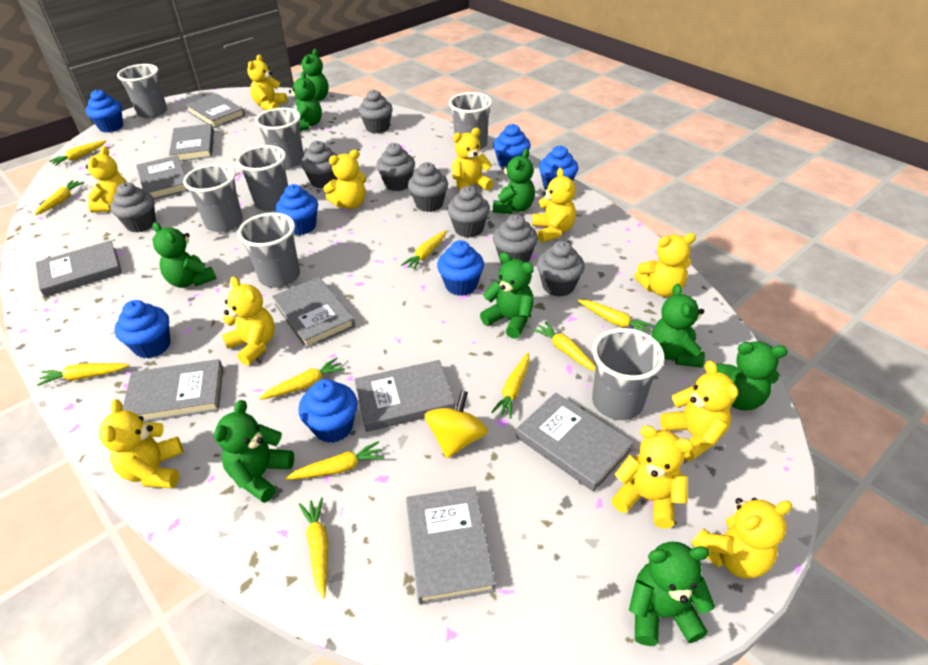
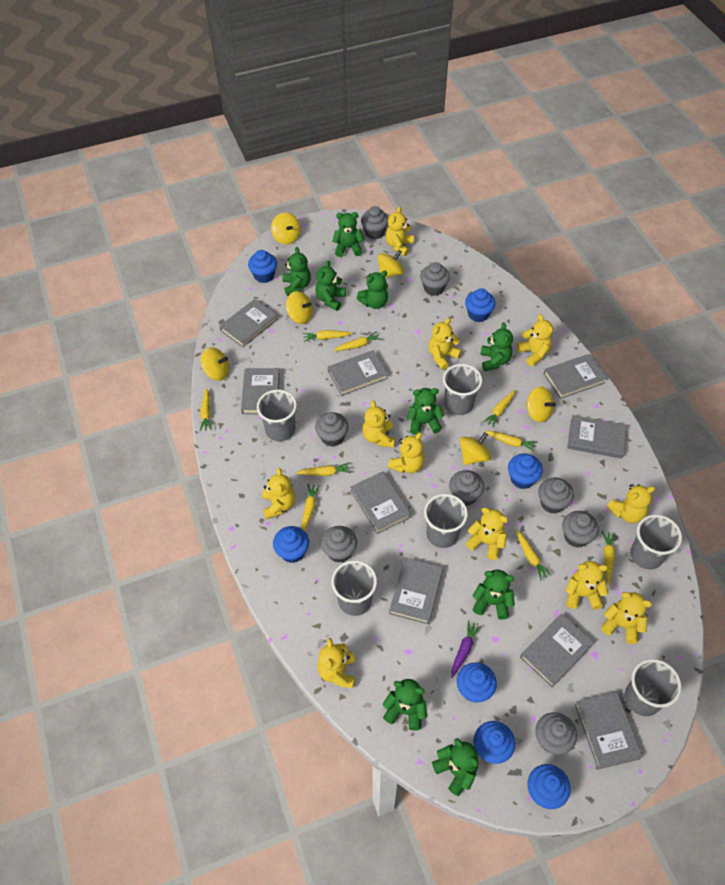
grey cup: [117,64,167,118] [183,164,243,232] [236,145,288,211] [238,213,300,288] [255,108,304,169] [449,92,492,150] [592,328,665,420] = 7 -> [257,389,297,441] [331,560,377,616] [424,494,468,548] [443,364,482,415] [625,659,682,716] [630,515,682,569] = 6
purple carrot: none = 0 -> [451,620,481,678] = 1
yellow carrot: [35,180,84,215] [37,363,129,386] [49,140,106,166] [259,357,345,400] [285,441,384,480] [299,498,328,598] [401,230,447,271] [491,353,530,418] [533,321,595,371] [577,300,654,332] = 10 -> [200,388,212,431] [296,462,351,476] [301,484,320,531] [303,330,352,342] [333,331,381,351] [483,389,515,427] [484,431,537,452] [515,530,552,581] [602,531,615,585] = 9
yellow spinning top: [425,390,488,458] = 1 -> [201,347,229,381] [271,213,301,244] [286,291,313,324] [378,250,404,278] [460,432,491,465] [526,386,556,423] = 6

